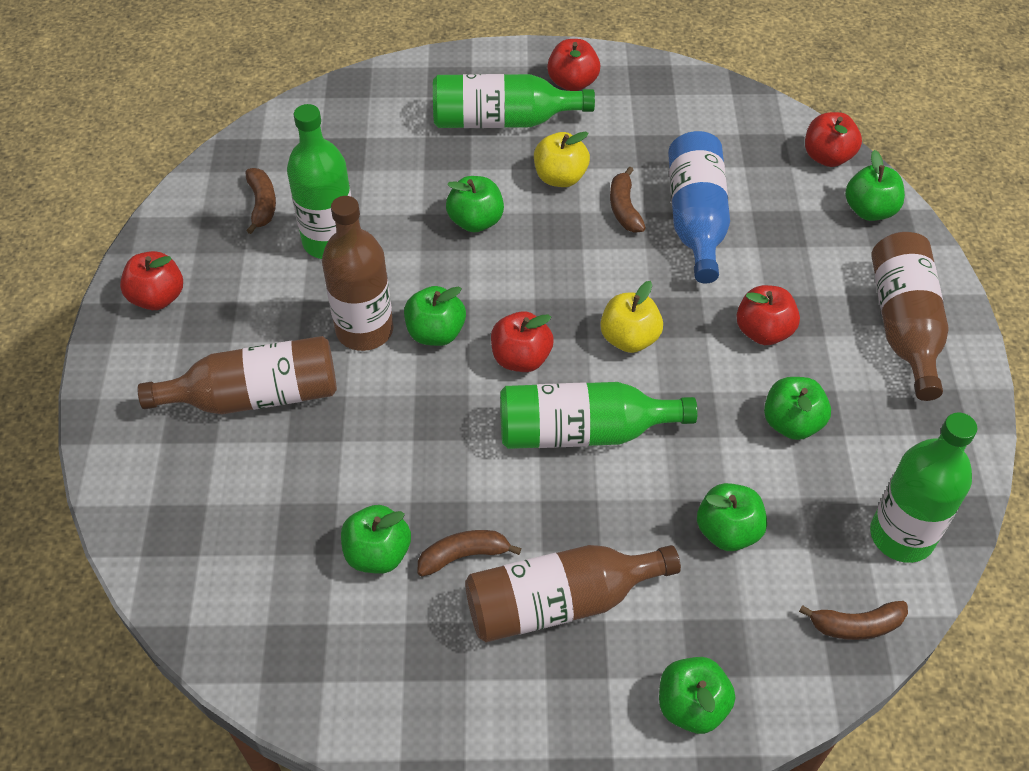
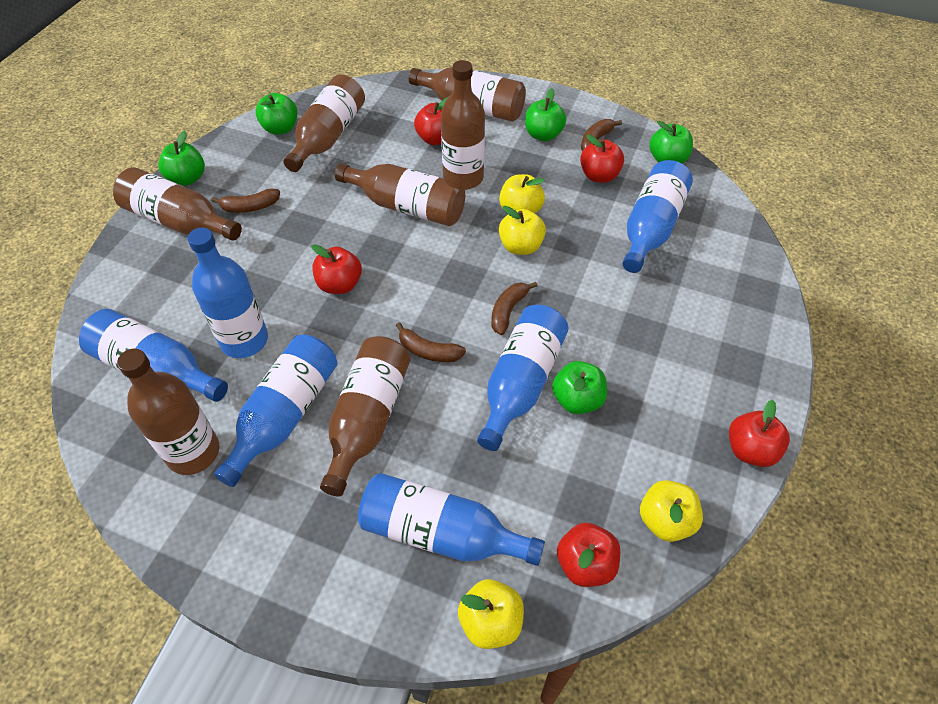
blue bottle: [668,131,730,284] = 1 -> [79,309,228,402] [187,228,268,358] [214,335,338,487] [358,473,545,566] [477,305,569,451] [623,160,693,273] = 6
brown bottle: [137,336,337,415] [322,196,394,351] [465,545,681,643] [872,232,949,401] = 4 -> [113,167,242,241] [117,349,219,475] [284,75,365,172] [320,336,411,496] [335,163,465,226] [409,67,526,122] [441,60,485,190] = 7
green apple: [341,505,411,574] [404,286,466,346] [446,176,504,232] [659,657,735,734] [697,483,767,551] [764,377,831,440] [845,150,905,221] = 7 -> [158,131,205,186] [255,93,298,135] [525,88,566,141] [552,361,607,414] [649,121,693,164] = 5
green bottle: [287,104,351,259] [433,74,595,128] [500,382,698,449] [870,412,977,563] = 4 -> none = 0
yellow apple: [534,131,590,187] [600,281,663,353] = 2 -> [458,579,524,649] [499,174,545,213] [499,206,546,255] [640,480,703,542] = 4

